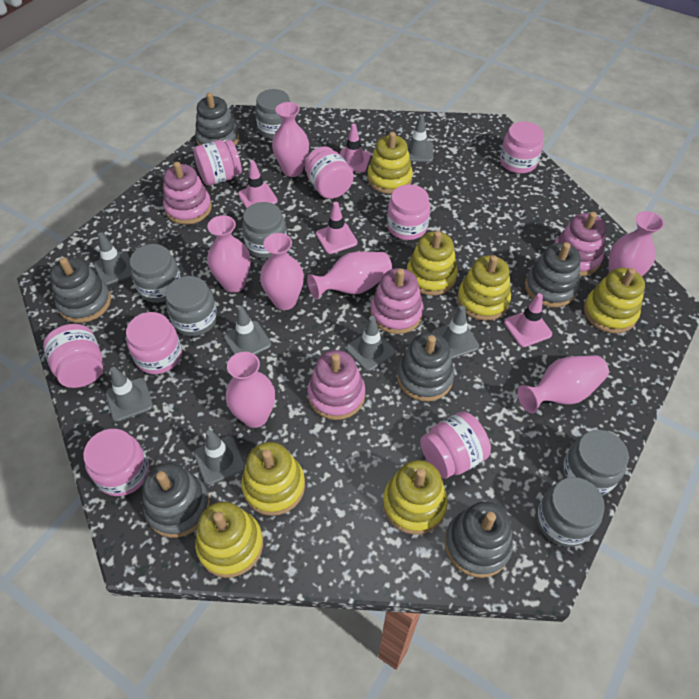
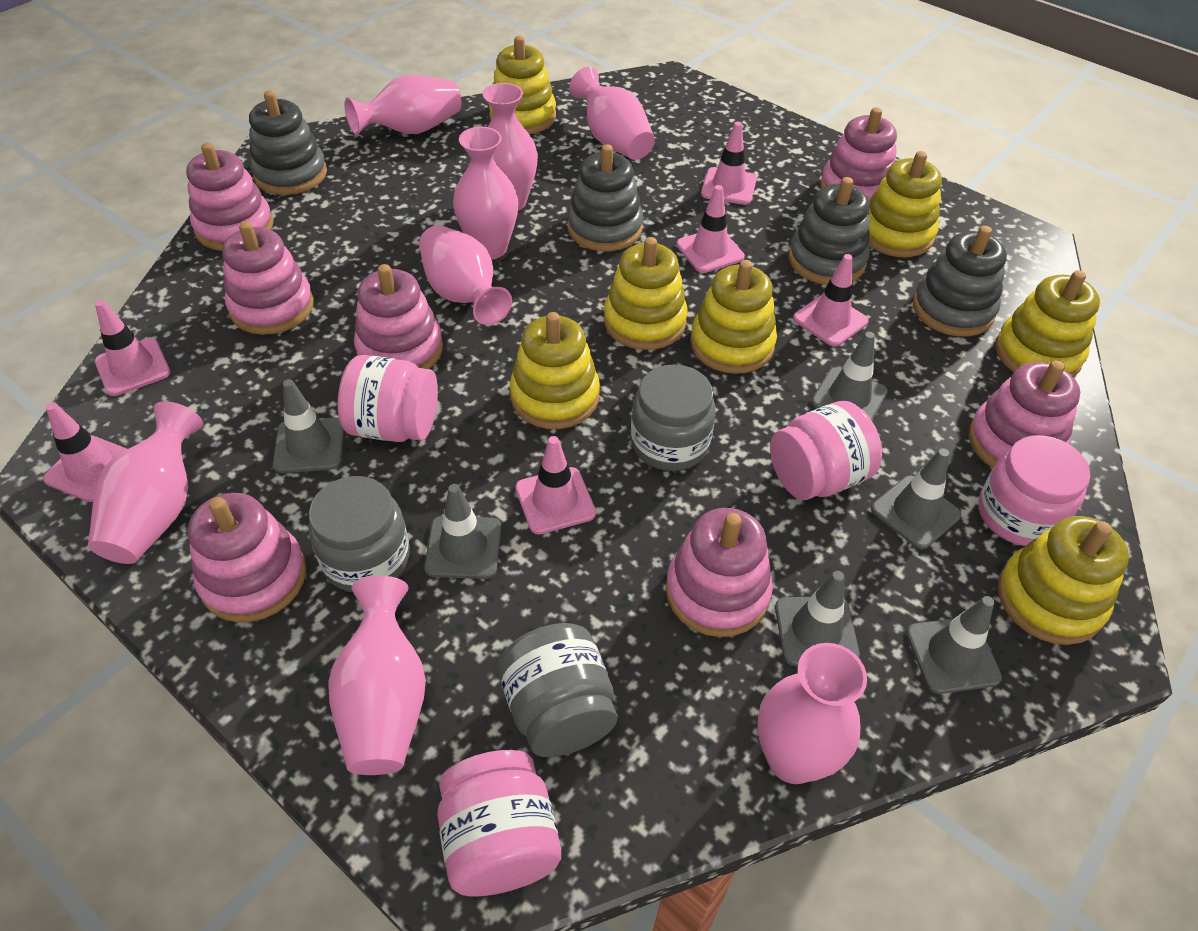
grey jar: [130,244,181,303] [166,276,218,336] [242,202,287,258] [255,89,290,139] [537,477,605,547] [562,430,629,496] = 6 -> [309,476,410,592] [498,623,617,757] [631,364,716,471] = 3
grey stacking toy: [50,258,111,323] [143,463,210,538] [195,92,239,146] [397,333,454,401] [445,502,513,578] [525,242,581,307] = 6 -> [249,91,327,195] [567,144,643,251] [788,177,870,285] [913,226,1007,337] = 4
grey traffic cone: [94,232,132,285] [106,367,153,422] [194,430,245,485] [224,306,271,355] [346,316,396,371] [406,114,433,162] [432,306,479,359] = 7 -> [273,379,344,473] [424,484,501,579] [775,571,860,666] [812,331,888,421] [871,448,961,549] [906,596,1002,694] = 6
pink jar: [43,324,103,388] [83,429,149,496] [126,312,182,374] [193,140,242,186] [305,146,354,199] [387,184,430,240] [420,411,491,479] [500,121,544,174] = 8 -> [338,355,438,442] [437,750,561,897] [770,401,882,500] [978,435,1090,546] = 4
pink stacking toy: [163,162,212,225] [308,350,365,420] [370,268,424,334] [554,212,606,276] = 4 -> [186,143,273,251] [188,493,306,622] [222,221,314,335] [354,264,443,369] [666,508,773,637] [820,107,897,202] [969,360,1080,468] = 7
pink traffic cone: [238,160,278,209] [316,202,358,254] [340,123,371,173] [504,293,552,347] = 4 -> [43,402,127,502] [95,300,170,396] [515,436,596,535] [676,185,745,273] [701,122,757,205] [793,254,869,347] = 6
pink vase: [207,215,251,293] [226,352,275,428] [260,233,304,310] [272,102,309,177] [307,251,392,300] [517,355,609,413] [609,211,664,276] = 7 -> [88,401,203,564] [328,576,426,775] [345,75,462,135] [419,225,512,325] [453,127,518,260] [482,83,538,211] [569,67,655,160] [758,643,867,784] = 8

